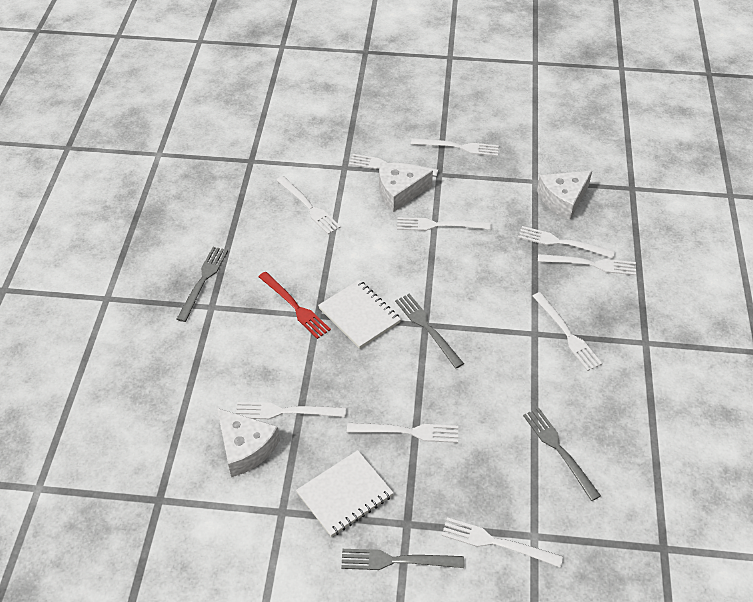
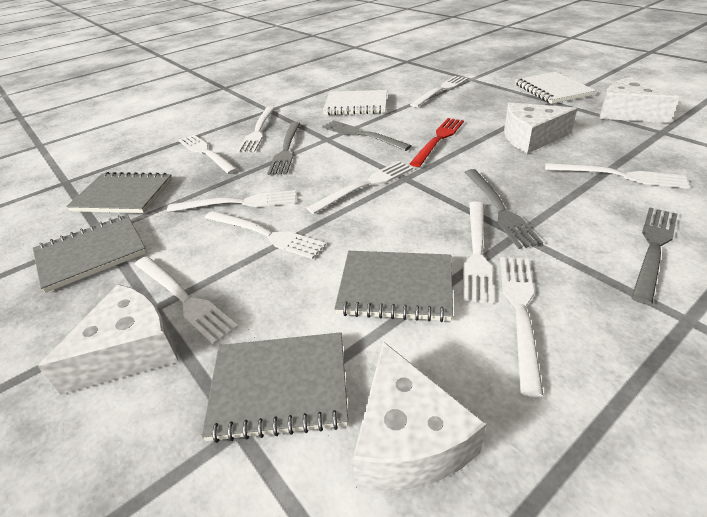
grey notebook: none = 0 -> [33,214,147,293] [66,172,172,213] [202,332,348,443] [334,251,453,322] = 4
white cheese: [217,408,280,477] [379,162,433,212] [537,171,592,220] = 3 -> [38,284,178,394] [352,341,486,491] [504,102,578,154] [600,77,680,123] = 4

